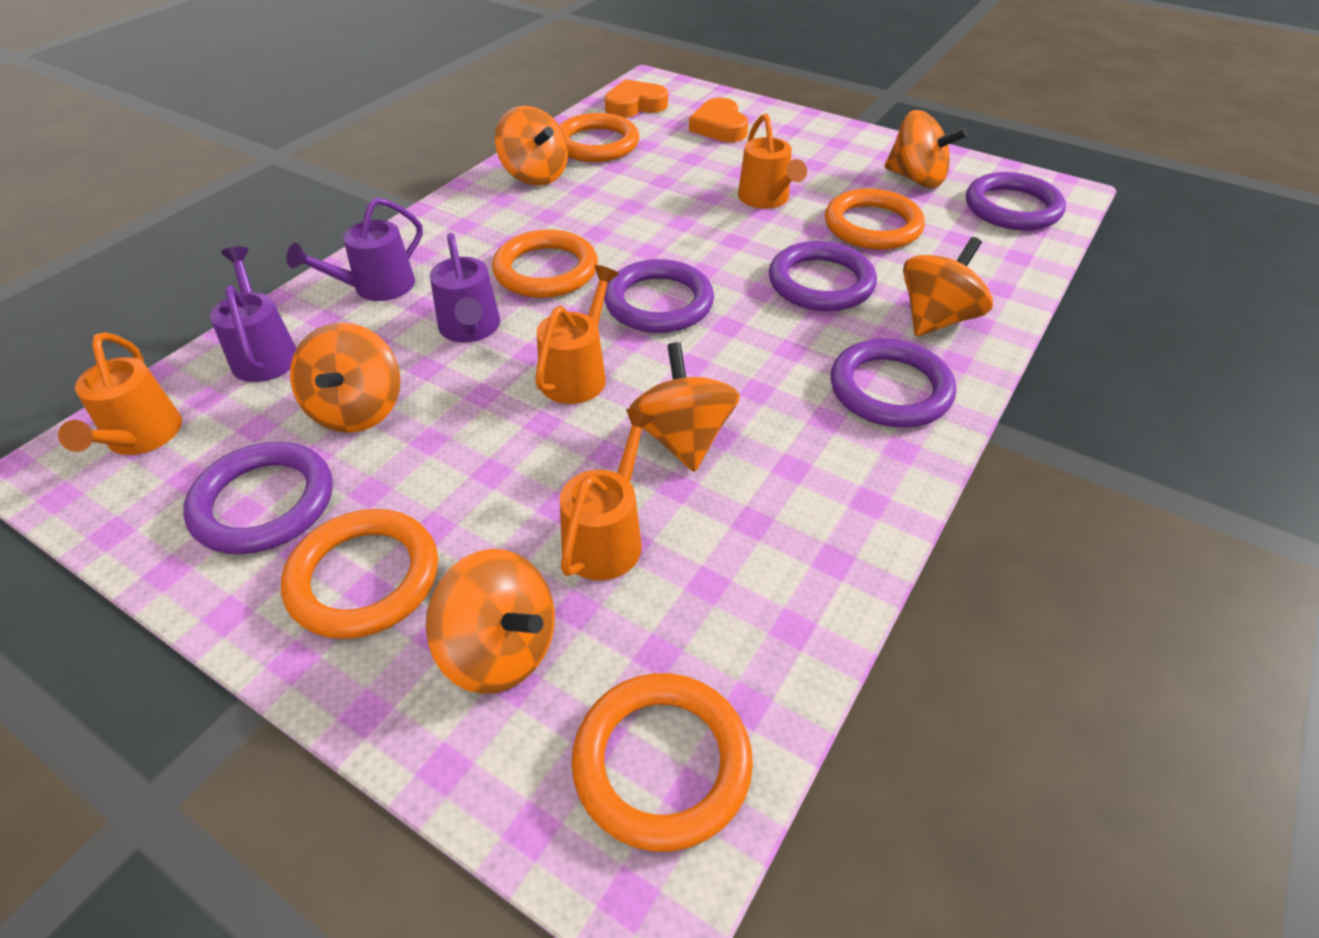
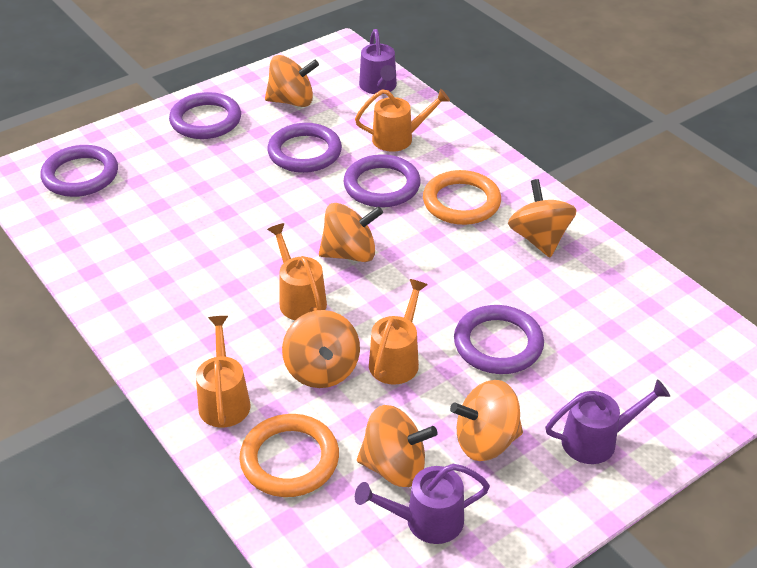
orange heart: [605,80,668,118] [689,98,748,142] = 2 -> none = 0
orange ring: [281,509,438,639] [492,230,598,298] [559,113,639,162] [572,673,753,852] [825,189,925,250] = 5 -> [239,414,339,497] [423,170,501,225] = 2

